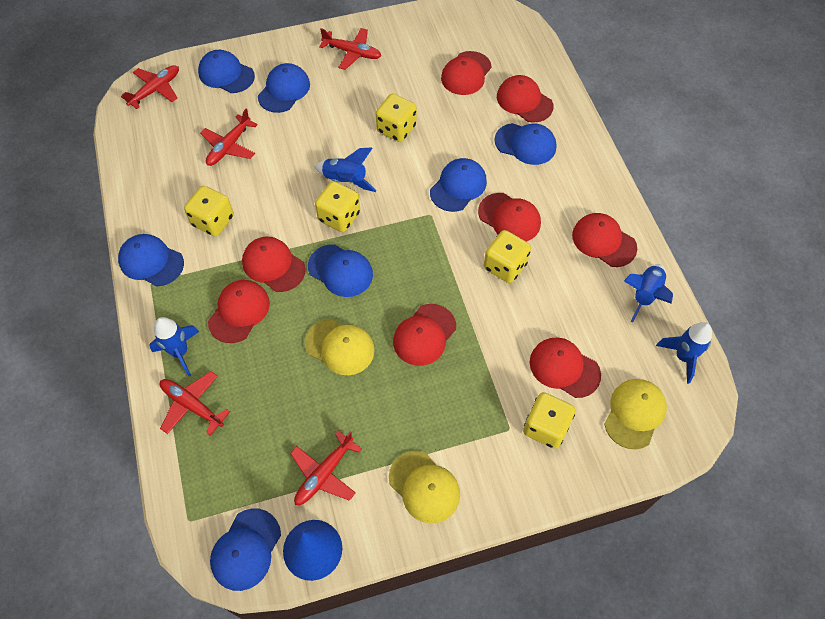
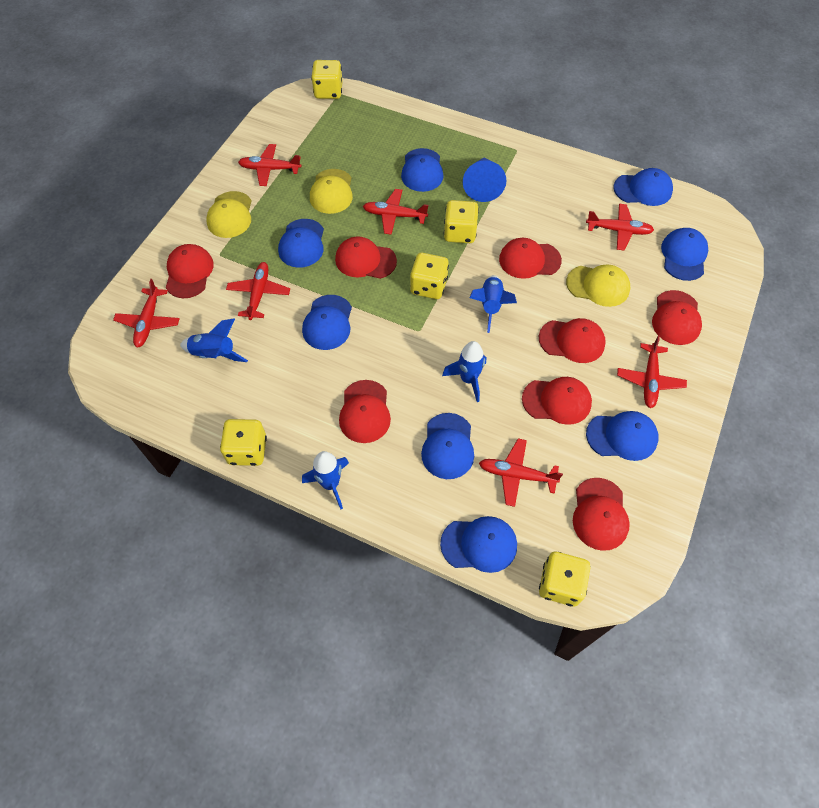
blue cap: [118,234,184,286] [198,50,255,93] [210,508,281,591] [258,63,310,113] [308,244,373,297] [430,158,487,212] [494,123,556,165] = 7 -> [278,219,324,268] [302,295,352,350] [401,148,443,192] [421,413,474,479] [440,516,517,573] [586,411,659,461] [614,168,673,206] [661,228,708,281] = 8
red plane: [121,65,179,109] [160,371,230,435] [200,109,258,166] [290,431,362,505] [319,28,381,70] = 5 -> [113,279,180,347] [226,262,290,320] [238,144,301,186] [363,189,428,235] [479,438,563,507] [586,204,654,251] [617,336,687,408] = 7

